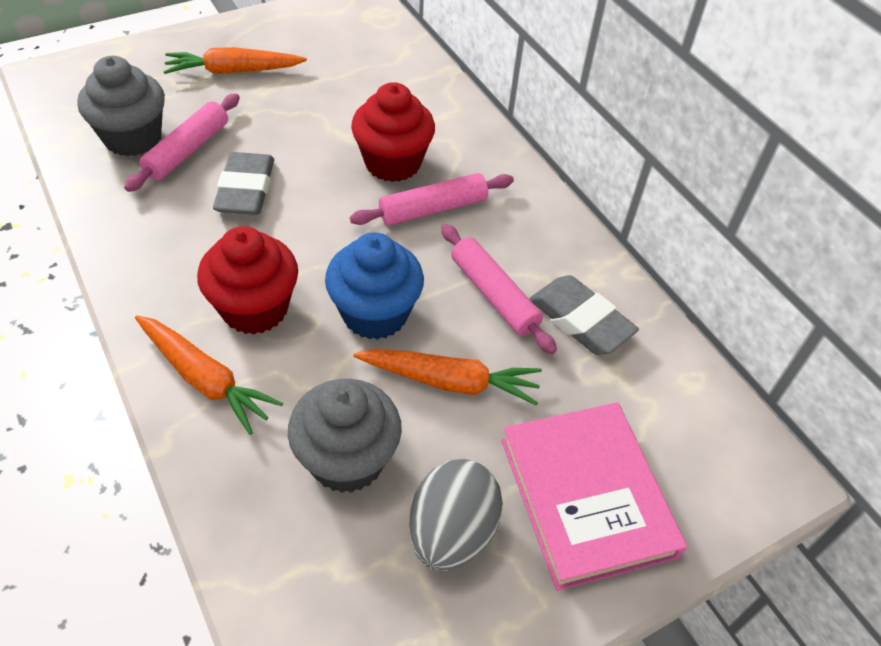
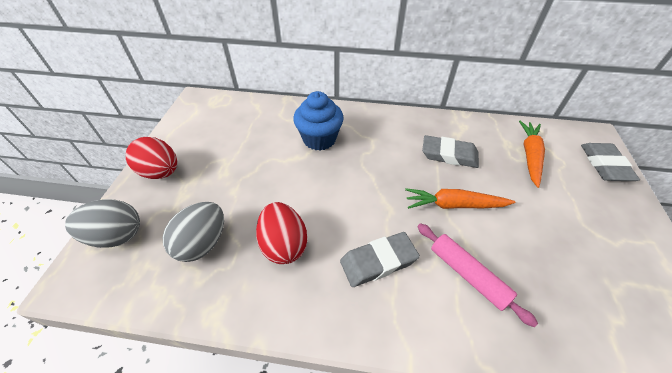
grey cupcake: [77,56,165,157] [288,379,402,493] = 2 -> none = 0
grey egg: [409,459,503,571] = 1 -> [65,199,140,248] [163,202,224,262] = 2
grey eraser: [213,152,274,215] [529,275,639,355] = 2 -> [340,232,420,287] [422,135,479,168] [581,143,640,181] = 3
orange carrot: [135,315,283,435] [163,47,307,74] [353,349,542,406] = 3 -> [405,188,515,209] [519,121,545,188] = 2
pink book: [501,402,687,591] = 1 -> none = 0
pink rolling pin: [124,94,240,192] [350,173,514,226] [441,224,557,354] = 3 -> [417,223,538,327] = 1
red cupcake: [197,226,298,334] [351,82,435,182] = 2 -> none = 0
red egg: none = 0 -> [126,137,177,179] [256,202,307,264] = 2

